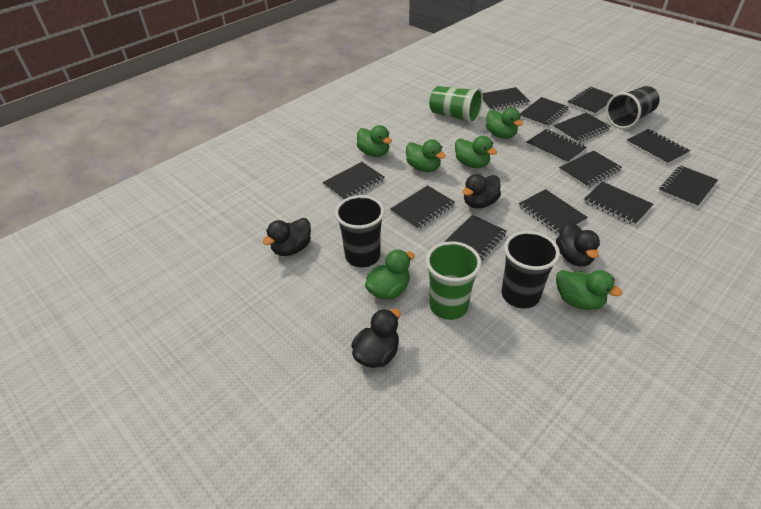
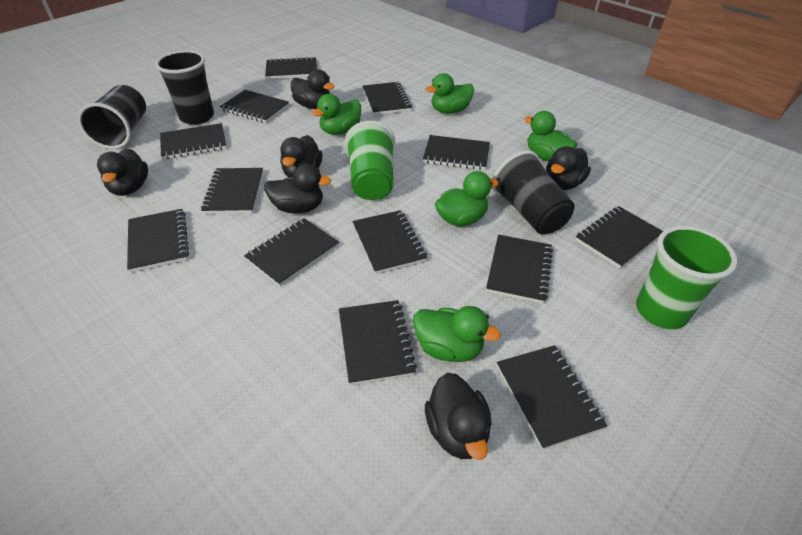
black duck: [263,218,311,256] [351,309,401,368] [462,174,501,209] [556,222,600,266] = 4 -> [97,148,148,196] [264,164,332,213] [280,135,323,177] [291,69,335,109] [425,373,492,460] [546,146,591,190] = 6
green duck: [357,125,392,157] [365,249,415,300] [406,139,446,172] [455,136,497,168] [486,108,523,139] [556,270,622,310] = 6 -> [312,94,361,135] [413,306,501,362] [426,73,474,114] [435,171,499,226] [524,111,577,161] = 5

